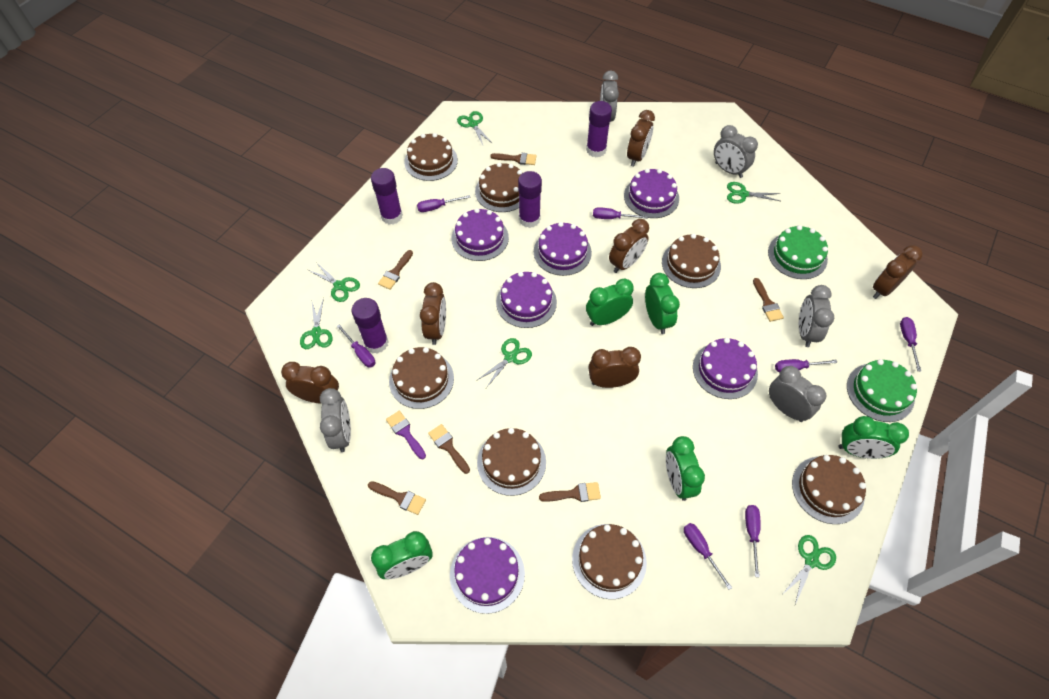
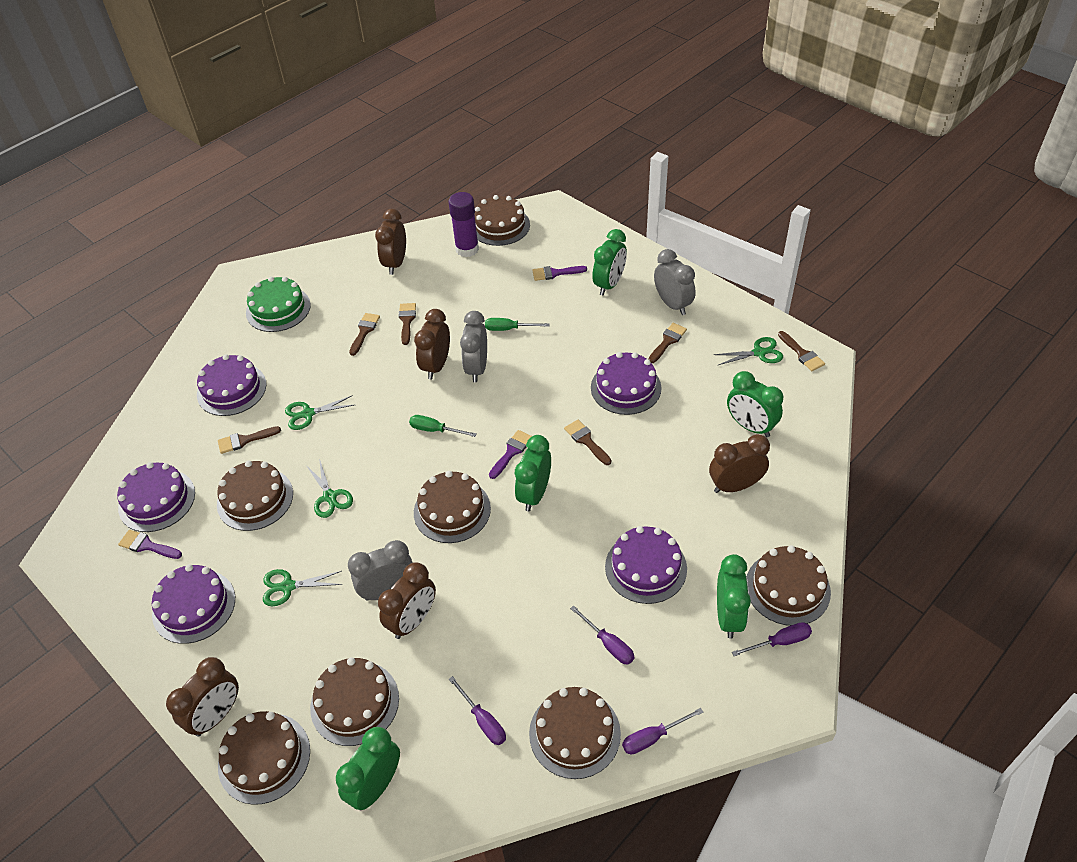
brown clock: [281,362,339,404] [420,282,446,345] [588,347,641,388] [609,219,649,273] [627,110,655,167] [873,245,923,299] = 6 -> [166,657,239,737] [375,209,406,275] [378,563,436,639] [414,309,450,380] [709,434,770,493] = 5
green cake: [768,225,828,279] [847,359,917,422] = 2 -> [246,277,311,332] = 1
green scissors: [300,297,333,349] [308,262,360,302] [457,111,493,145] [476,338,532,388] [727,182,781,204] [782,535,836,605] = 6 -> [263,569,342,606] [285,395,354,430] [306,459,353,518] [713,337,783,366] = 4
green screwdriver: none = 0 -> [409,415,477,437] [485,318,550,331] = 2
grey clock: [320,388,351,452] [600,71,619,121] [714,125,758,178] [769,366,826,422] [799,285,834,347] = 5 -> [348,540,413,601] [460,311,487,382] [654,249,696,315] = 3
purple brush: [386,411,426,459] = 1 -> [118,530,182,559] [489,430,532,479] [532,266,587,281] = 3
purple cake: [450,537,525,614] [451,208,509,261] [496,272,557,328] [534,222,592,276] [624,168,679,218] [693,338,758,399] = 6 -> [117,462,195,532] [152,564,235,644] [197,354,267,416] [591,352,662,415] [605,526,687,604] = 5
purple glue stick: [351,298,389,354] [371,168,403,224] [518,171,542,228] [586,101,612,158] = 4 -> [449,192,479,257] = 1
purple screwdriver: [337,324,375,367] [417,195,471,212] [593,207,648,219] [684,523,732,590] [745,505,761,577] [775,359,838,373] [900,317,921,371] = 7 -> [449,676,506,745] [570,605,634,664] [622,708,703,754] [732,622,812,656] = 4

